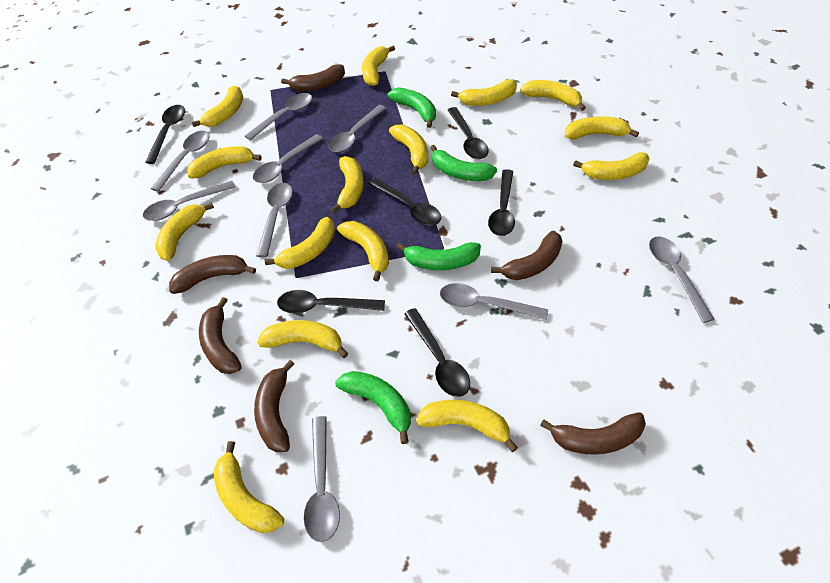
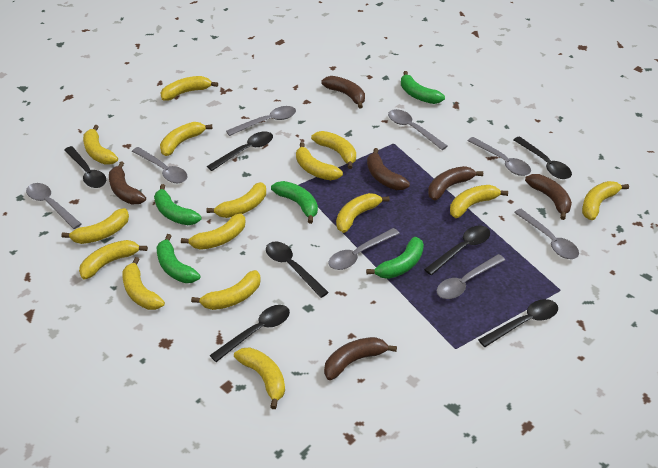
black spoon: [145,105,185,164] [277,290,385,313] [368,178,441,226] [404,308,470,397] [448,107,489,159] [488,169,515,236] = 6 -> [65,146,106,188] [207,131,273,171] [210,305,290,362] [266,241,329,298] [424,226,490,275] [478,299,558,347] [513,136,572,179] = 7
green banana: [335,371,411,444] [388,87,436,128] [397,242,481,270] [430,145,497,181] = 4 -> [154,184,201,225] [157,234,200,283] [271,181,318,224] [366,237,424,279] [401,71,445,104] = 5
grey spoon: [143,181,236,221] [151,131,209,192] [245,93,312,141] [253,134,323,183] [256,183,293,258] [304,416,340,542] [329,105,386,152] [440,283,548,320] [649,236,715,323] = 9 -> [26,183,81,229] [132,147,187,183] [226,106,296,136] [328,228,400,270] [388,109,448,150] [437,254,505,299] [468,137,531,176] [514,209,579,259] = 8

